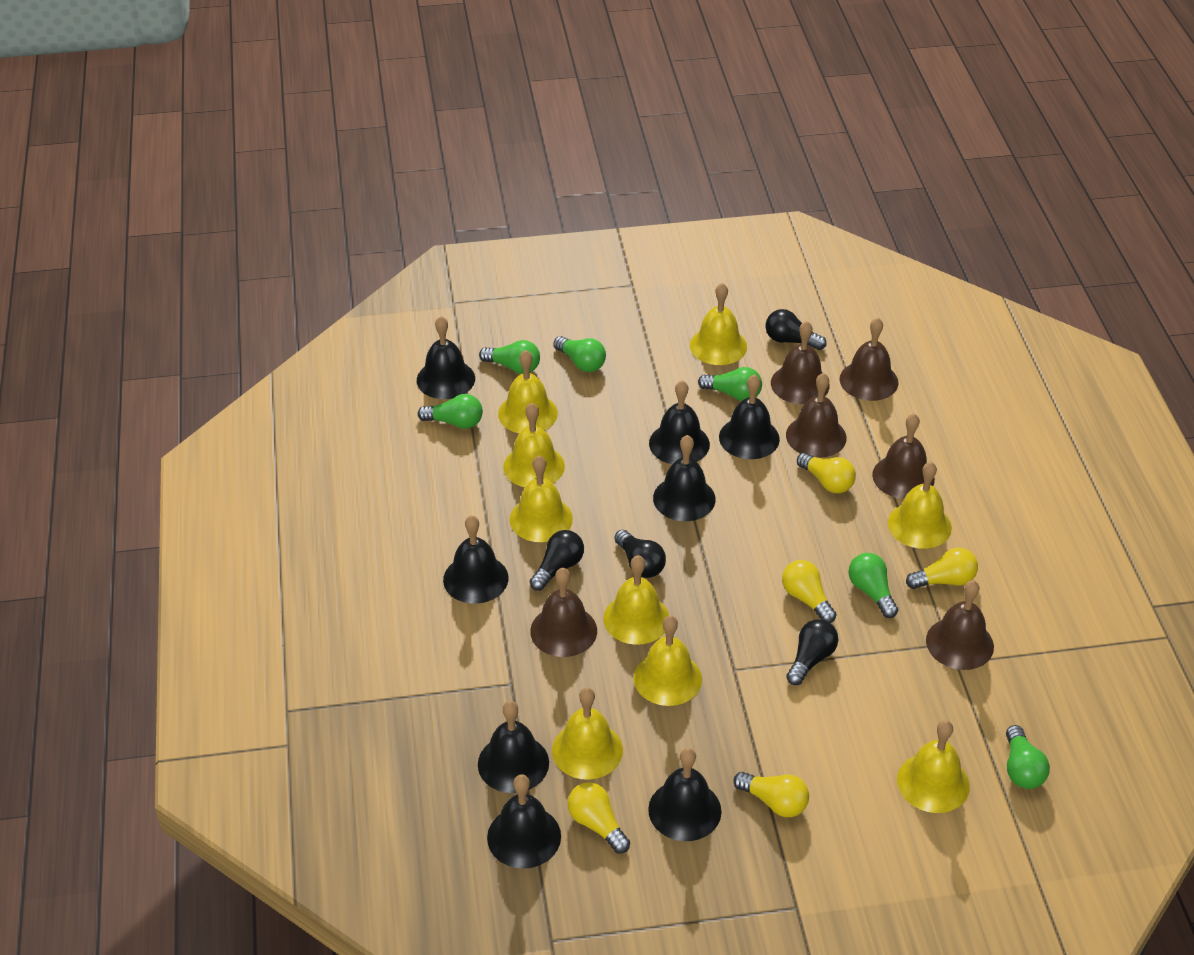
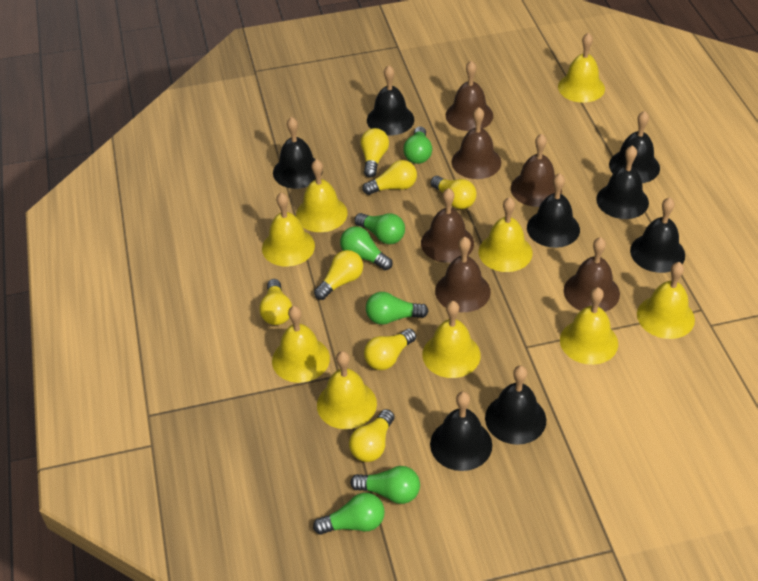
black light bulb: [530,530,584,591] [614,530,666,578] [766,309,827,350] [786,619,838,685] = 4 -> none = 0
yellow light bulb: [568,782,630,853] [733,772,809,817] [782,560,837,623] [797,453,856,493] [906,548,978,589] = 5 -> [259,279,292,325] [314,250,363,300] [349,409,395,462] [360,128,389,178] [362,160,417,195] [364,329,416,370] [430,176,477,209] = 7

